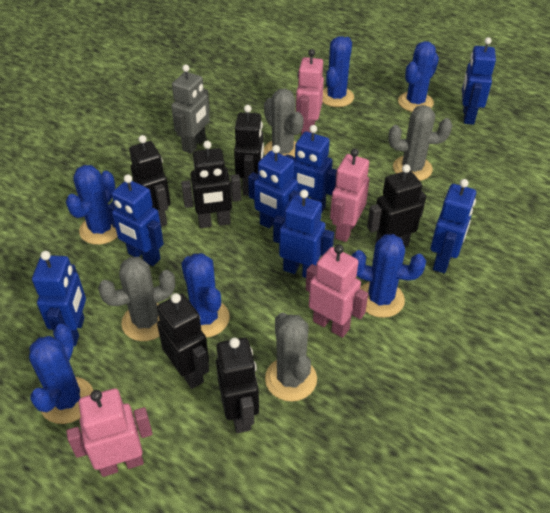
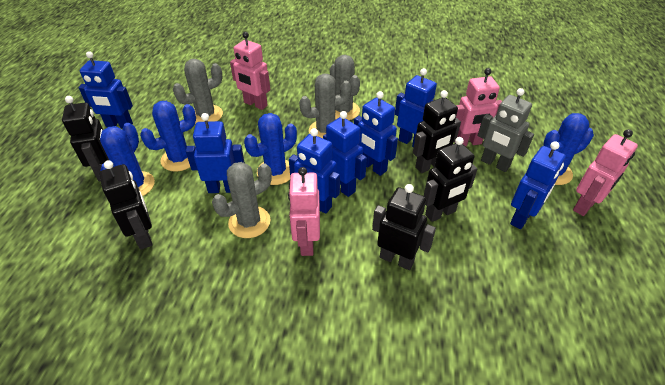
black robot: [129,135,171,227] [157,293,209,389] [181,141,241,228] [216,337,259,433] [234,105,264,196] [367,164,426,247] = 6 -> [62,96,109,181] [99,160,152,250] [372,184,436,270] [413,90,461,173] [424,137,478,222] = 5
blue cactus: [29,324,93,424] [66,165,118,245] [182,253,230,338] [322,36,354,107] [352,234,426,318] [398,41,439,112] = 6 -> [100,123,155,196] [140,101,196,172] [244,113,297,185] [543,113,594,185] = 4

